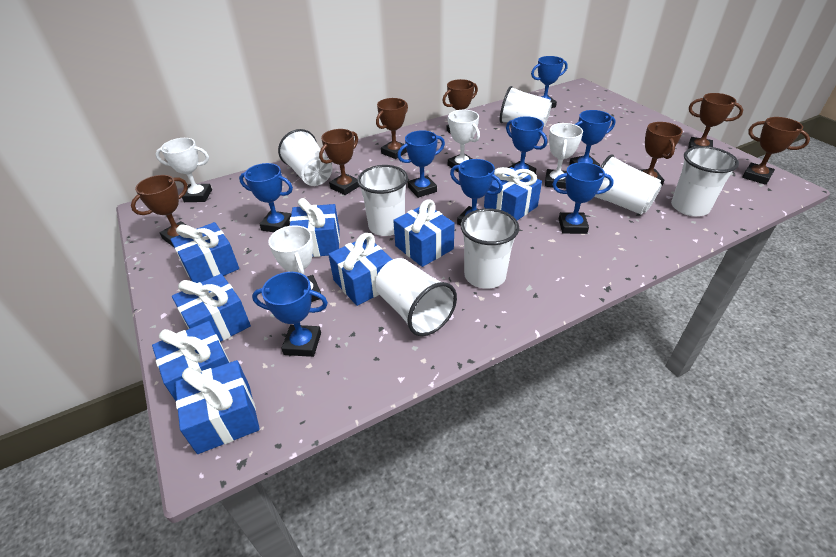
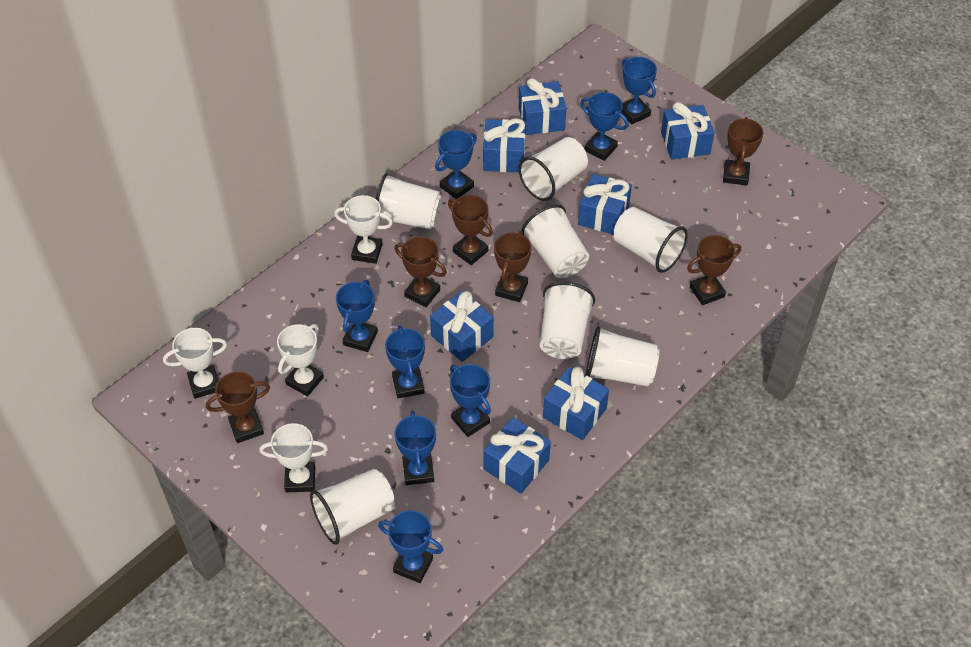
blue gift: [152,321,230,401] [170,222,239,283] [172,274,251,342] [175,360,260,454] [290,198,340,257] [328,233,393,306] [393,199,455,267] [484,167,542,220] = 8 -> [430,291,494,362] [483,118,526,172] [484,417,551,494] [519,78,566,135] [543,367,609,440] [578,174,632,235] [661,102,714,160] = 7
brown trophy: [131,175,188,247] [319,129,359,195] [376,98,408,159] [442,79,478,134] [640,122,683,187] [688,93,743,149] [742,117,810,185] = 7 -> [206,371,270,443] [395,237,447,307] [448,195,493,265] [494,231,532,302] [687,235,741,305] [723,117,764,186] = 6

